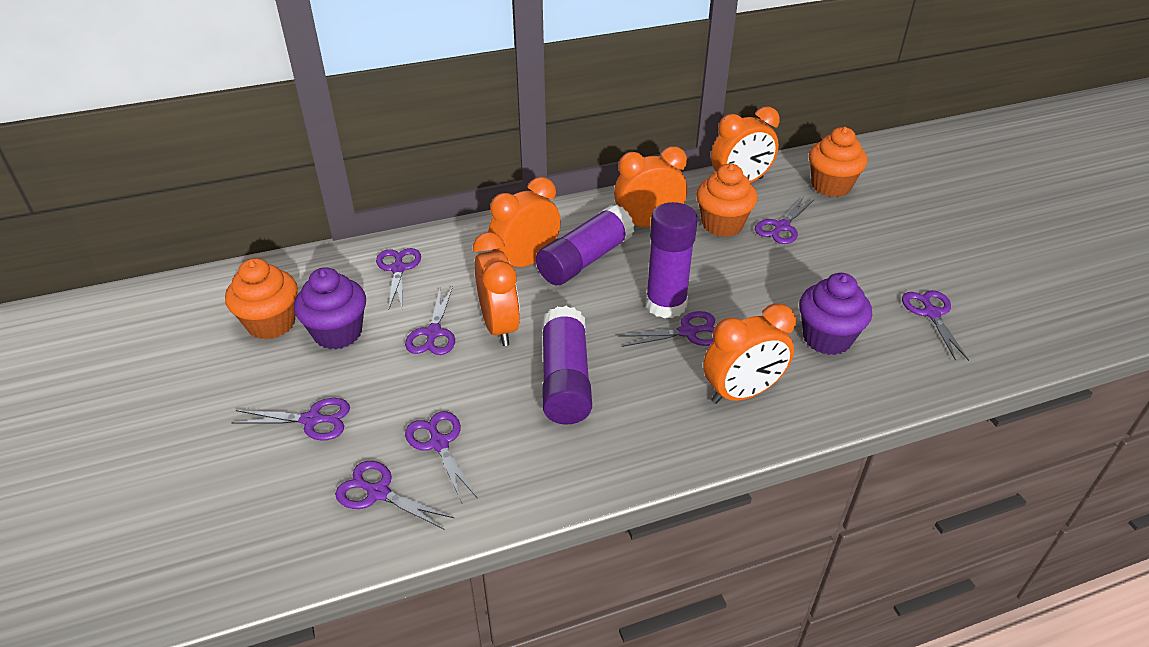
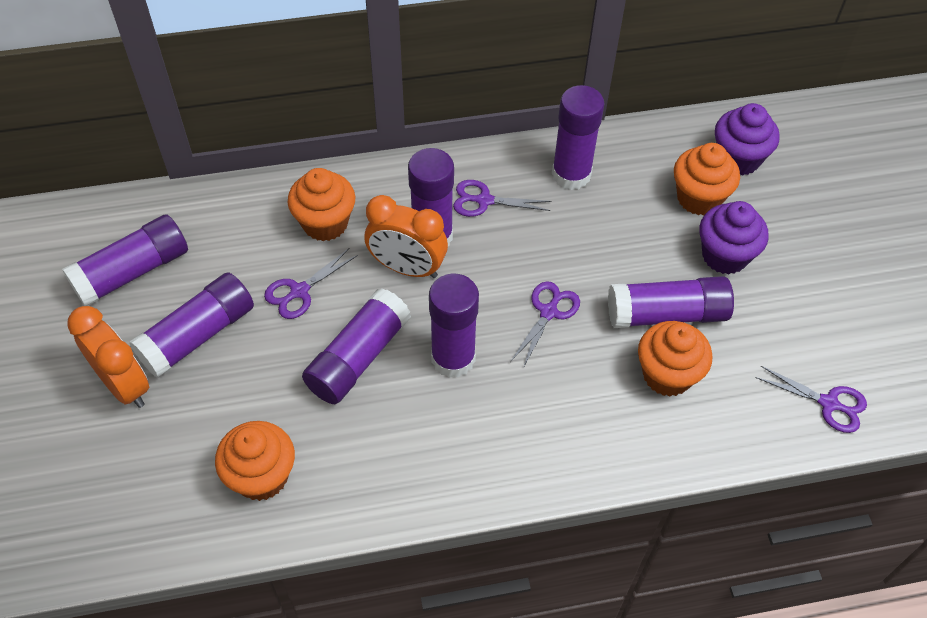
orange clock: [473,232,520,346] [488,177,561,267] [614,146,687,227] [703,303,796,404] [711,107,780,183] = 5 -> [67,306,149,408] [364,195,448,278] = 2
orange cupcake: [225,258,298,340] [696,164,758,237] [809,127,867,197] = 3 -> [215,421,295,501] [288,168,355,241] [638,321,712,397] [674,143,740,215] = 4
purple glue stick: [536,205,634,285] [542,306,592,424] [645,202,698,318] = 3 -> [62,215,188,306] [129,272,254,378] [302,288,411,404] [408,148,454,246] [429,274,479,378] [552,85,605,190] [608,276,734,328] = 7
purple scissors: [232,398,350,441] [335,461,454,530] [376,248,421,309] [405,286,455,355] [405,411,478,503] [618,311,715,347] [755,197,815,244] [902,290,969,361] = 8 -> [264,248,358,319] [453,180,551,217] [510,281,580,368] [756,366,867,433] = 4

